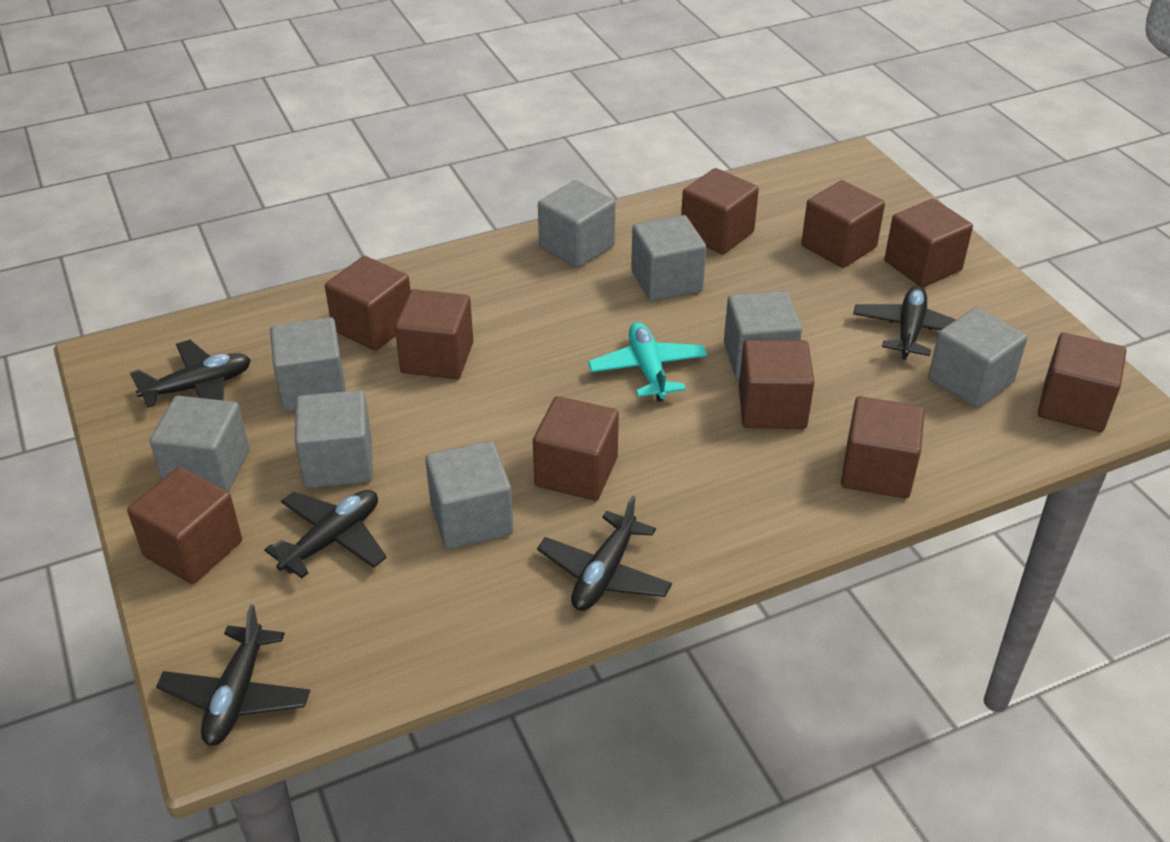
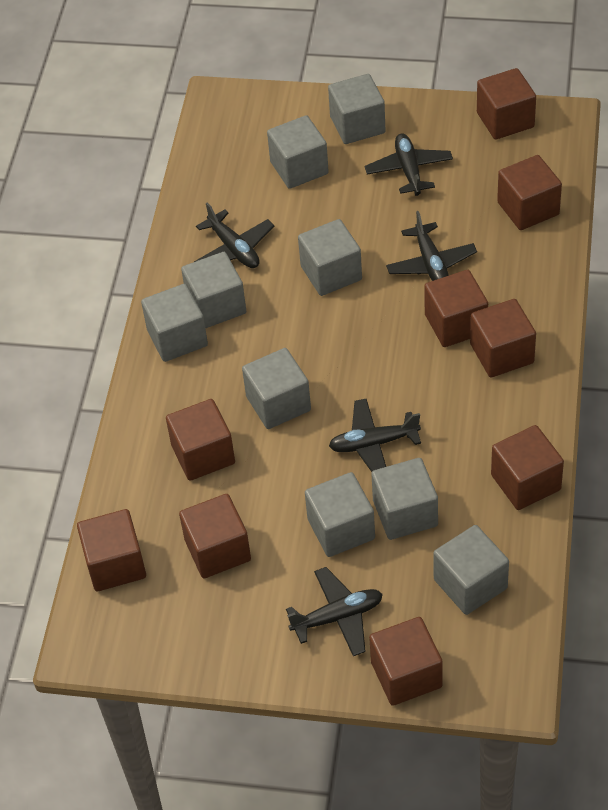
brown cube: [127,467,242,584] [325,256,411,351] [395,289,473,379] [533,396,619,501] [681,168,759,254] [739,339,815,429] [801,180,885,268] [841,396,925,499] [884,199,973,287] [1038,333,1126,432] = 10 -> [77,509,146,591] [166,399,235,481] [179,494,251,578] [369,617,443,706] [424,270,488,347] [470,299,536,377] [477,68,536,140] [491,425,564,510] [497,155,562,230] = 9
grey cube: [150,396,249,492] [270,317,346,411] [295,390,373,488] [425,441,513,549] [538,180,615,268] [631,215,706,302] [724,291,802,379] [928,307,1027,408] = 8 -> [141,284,208,362] [181,252,246,328] [242,348,311,429] [267,115,329,189] [298,219,362,296] [305,472,375,557] [328,74,385,144] [371,458,438,540] [434,525,509,615] = 9
turquoise plane: [588,322,708,402] = 1 -> none = 0

